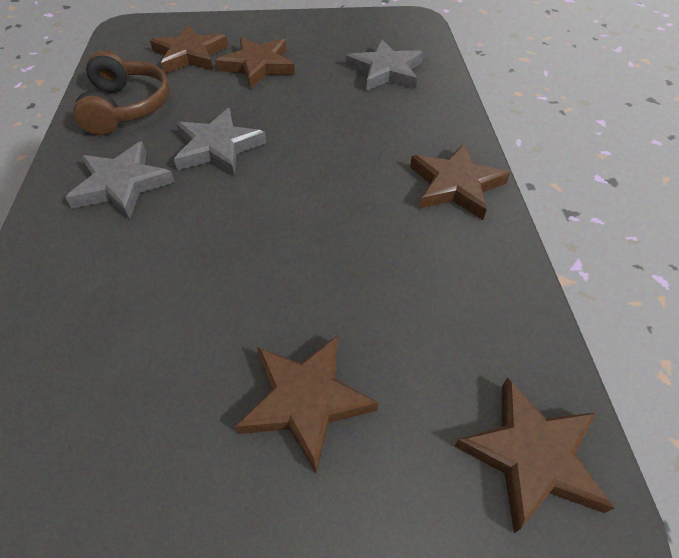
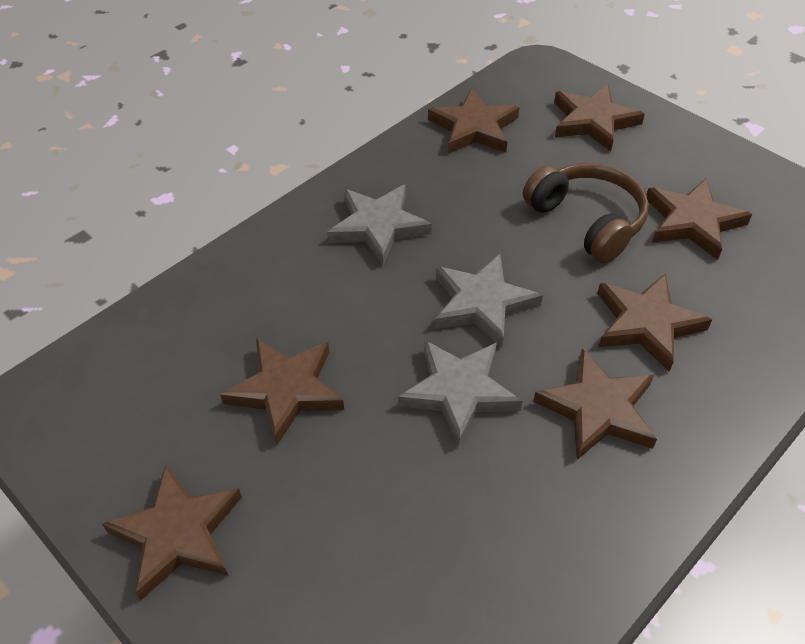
brown star: [150,25,228,73] [215,37,295,88] [235,335,379,473] [410,143,510,220] [454,378,614,533] = 5 -> [102,465,242,601] [220,339,344,445] [428,88,519,154] [533,349,657,460] [554,85,645,152] [597,273,712,372] [647,178,752,260] = 7

